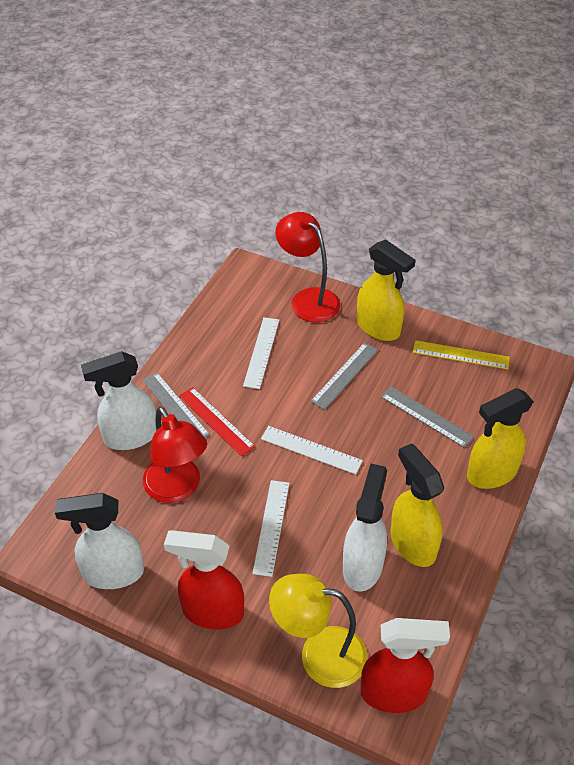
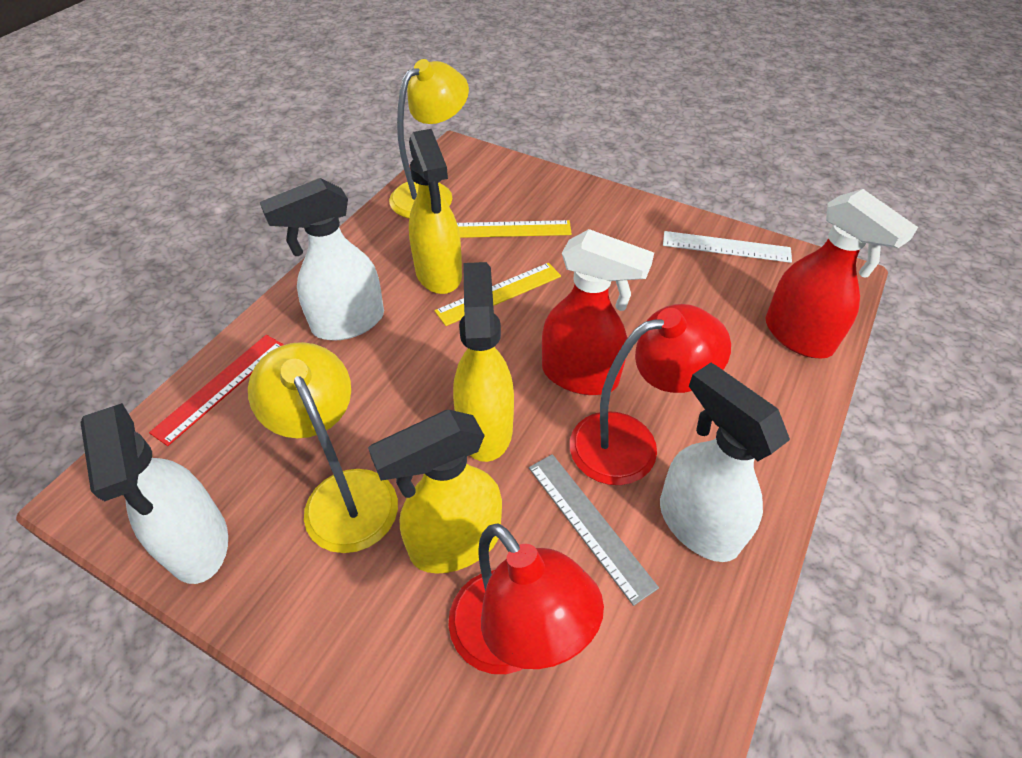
grey ruler: [143,373,210,438] [310,343,378,410] [381,386,474,448] = 3 -> [529,454,659,606] = 1
white ruler: [243,317,279,389] [252,480,290,577] [261,426,363,475] = 3 -> [663,231,792,263] = 1
yellow lamp: [269,574,367,688] = 1 -> [248,342,398,553] [389,59,469,218] = 2
yellow ruler: [413,340,510,370] = 1 -> [435,263,561,326] [457,220,572,238] = 2

